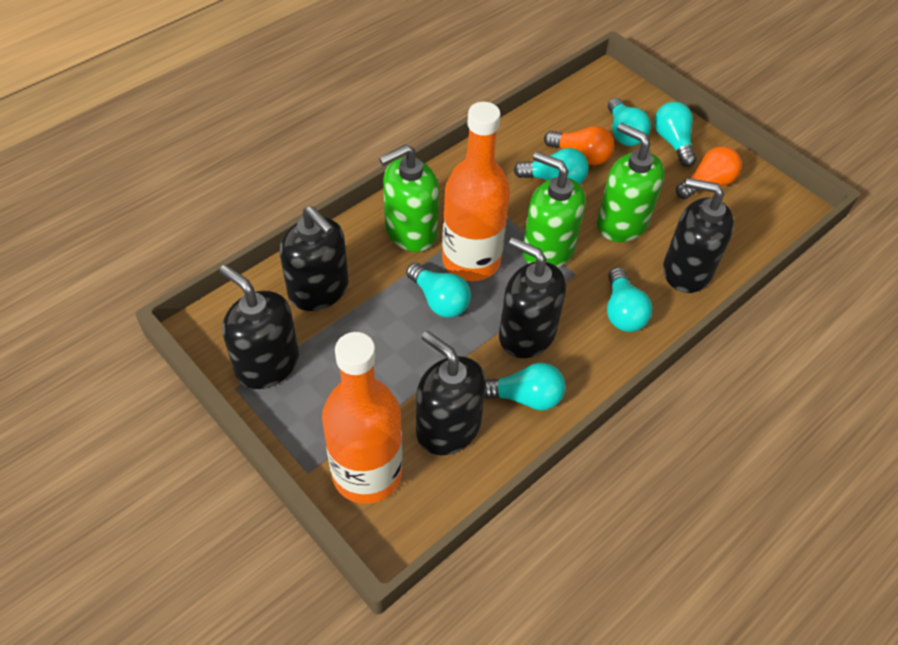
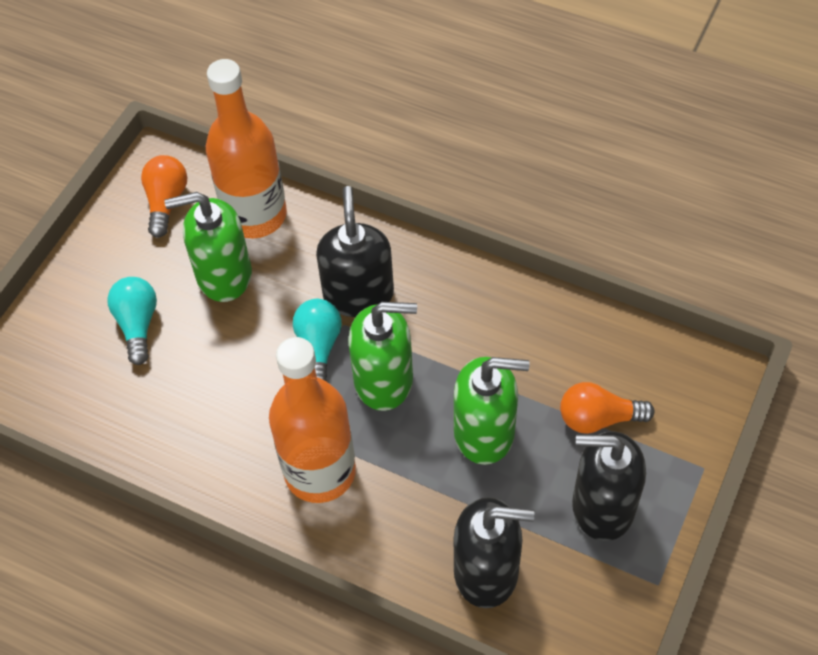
black soap dispenser: [219,265,299,389] [280,206,348,311] [416,331,486,455] [499,237,566,358] [663,178,734,293] = 5 -> [316,186,394,317] [454,497,535,608] [572,431,646,541] = 3
turquoise light bulb: [406,263,471,318] [484,363,565,410] [514,148,589,184] [607,267,653,332] [608,98,651,146] [654,102,696,167] = 6 -> [107,277,157,365] [293,299,342,382] = 2

